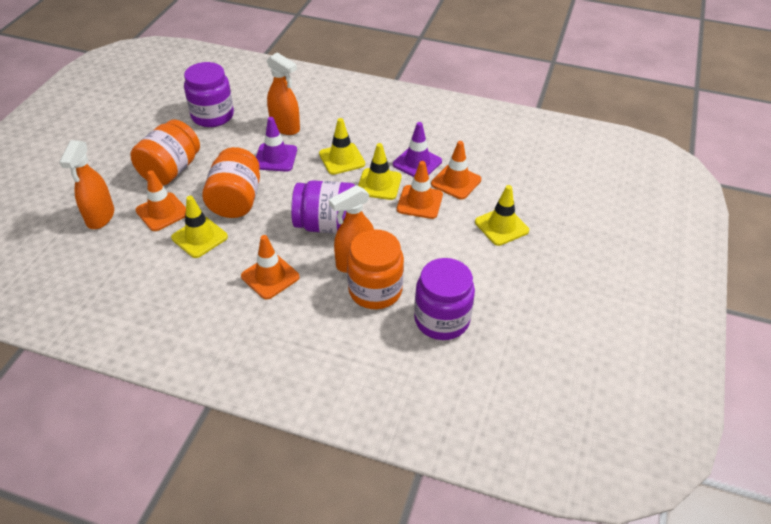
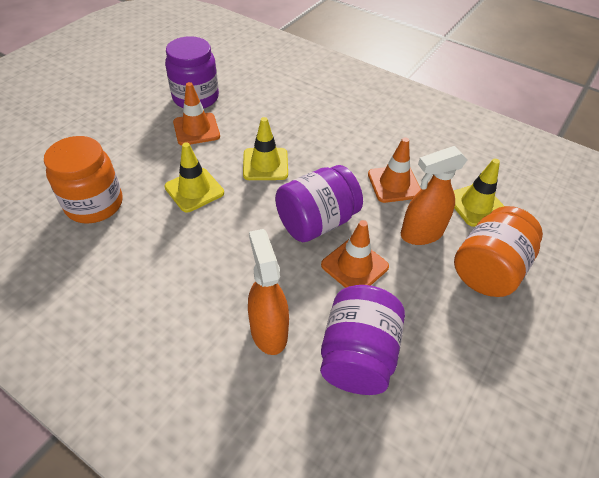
orange jar: [130,119,200,186] [202,147,260,218] [347,229,404,309] = 3 -> [44,136,123,224] [454,206,543,297] = 2
orange spray bottle: [60,140,114,229] [267,52,300,135] [329,185,374,273] = 3 -> [248,229,289,355] [401,146,468,245] = 2
orange traffic cone: [136,170,186,231] [241,235,300,300] [397,161,443,219] [431,141,481,199] = 4 -> [173,82,220,145] [321,220,389,288] [368,137,421,203] = 3
purple traffic cone: [256,117,297,171] [393,122,442,177] = 2 -> none = 0
yellow traffic cone: [171,196,228,258] [319,118,365,175] [358,143,402,200] [475,185,529,246] = 4 -> [164,142,224,213] [243,117,288,180] [454,159,504,227] = 3

